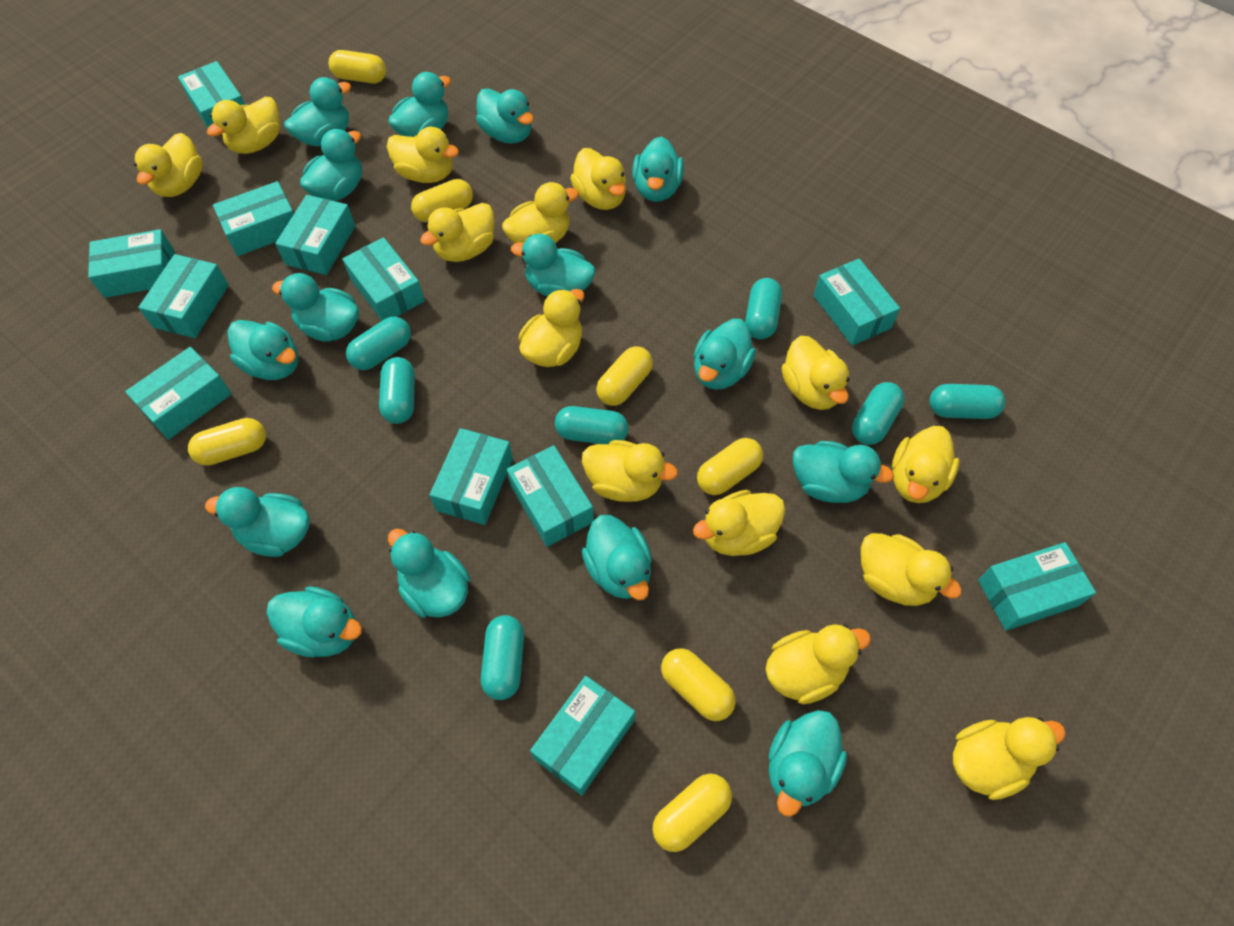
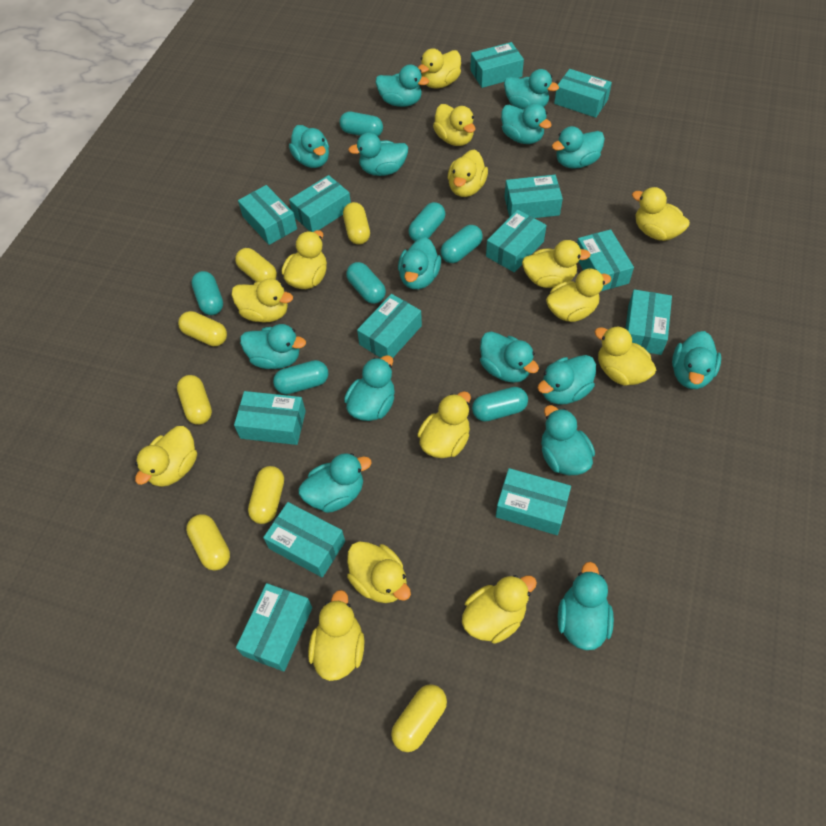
turquoise box: [88,229,175,298] [125,347,232,440] [138,254,229,338] [178,61,245,128] [213,181,294,256] [275,195,355,275] [342,237,425,321] [430,428,513,525] [507,445,594,547] [530,676,635,796] [813,259,900,346] [978,542,1096,631] = 12 -> [234,391,306,445] [236,583,312,672] [238,185,297,245] [263,502,345,578] [289,175,351,232] [357,294,422,358] [470,42,524,88] [486,210,546,272] [496,468,571,535] [504,175,563,218] [554,69,612,118] [577,229,634,291] [625,289,672,355] = 13

